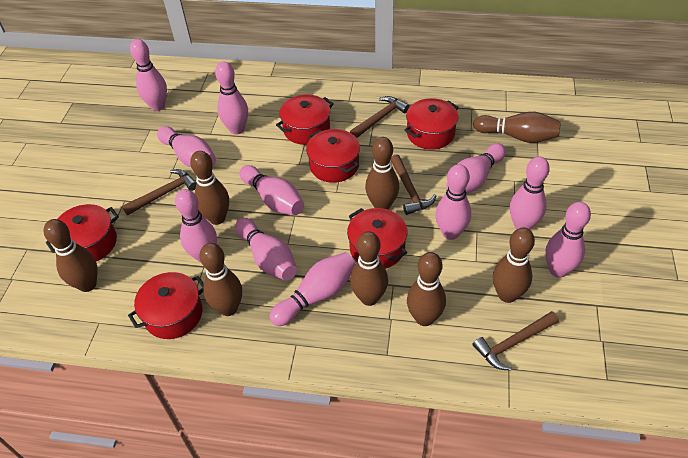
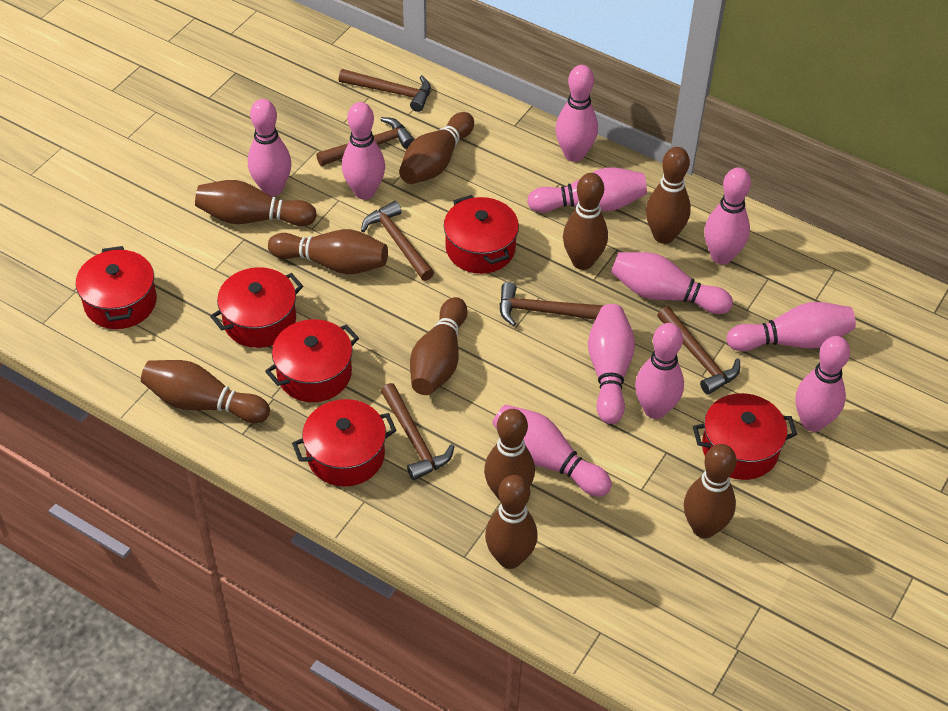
brown bowling pin: [44,219,97,292] [190,151,229,225] [200,243,242,316] [350,231,388,306] [365,137,399,210] [407,252,446,326] [473,112,561,143] [493,228,535,303] = 8 -> [141,360,270,423] [195,180,317,226] [268,229,388,274] [399,112,474,184] [410,297,467,395] [484,409,535,501] [485,475,538,569] [563,173,608,270] [646,147,691,244] [684,444,737,538] = 10
brown hammer: [122,169,197,215] [350,96,410,138] [391,154,436,215] [473,311,559,371] = 4 -> [316,117,415,166] [339,69,431,112] [361,201,434,281] [381,383,455,480] [499,282,604,326] [657,306,740,395] = 6

